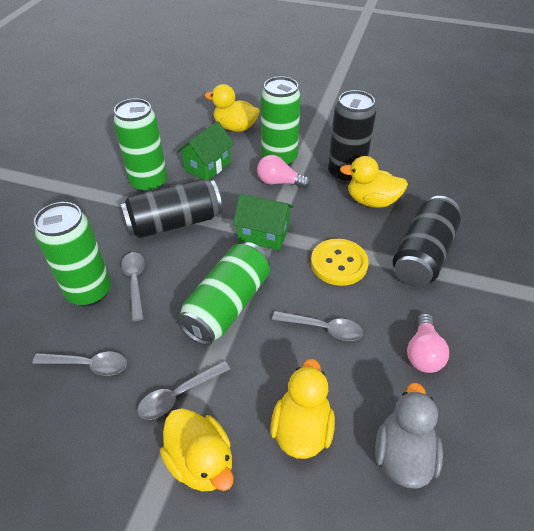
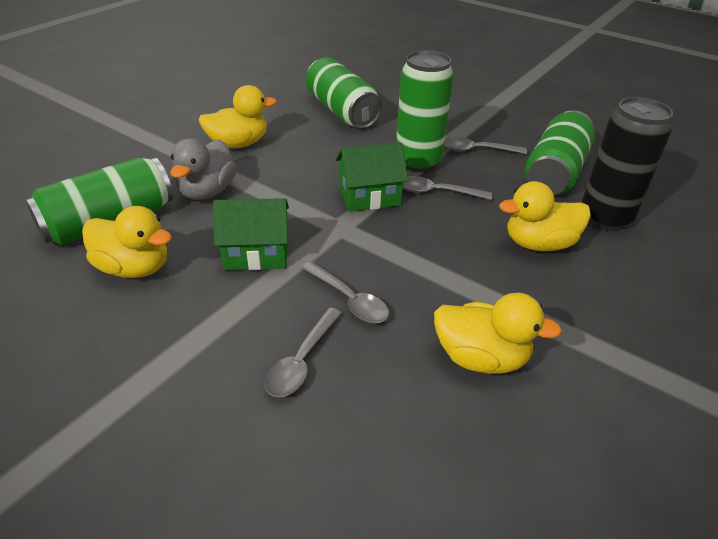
black can: [120,179,222,238] [328,90,376,184] [393,196,461,287] = 3 -> [581,97,673,231] = 1
pink light bulb: [257,155,310,188] [407,313,449,373] = 2 -> none = 0
yellow button: [311,239,369,286] = 1 -> none = 0

